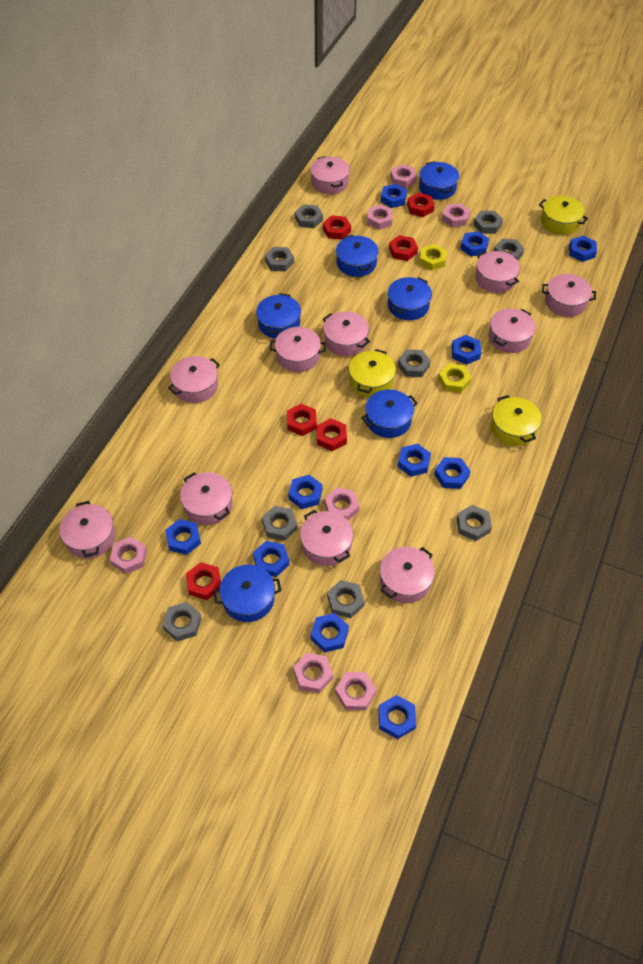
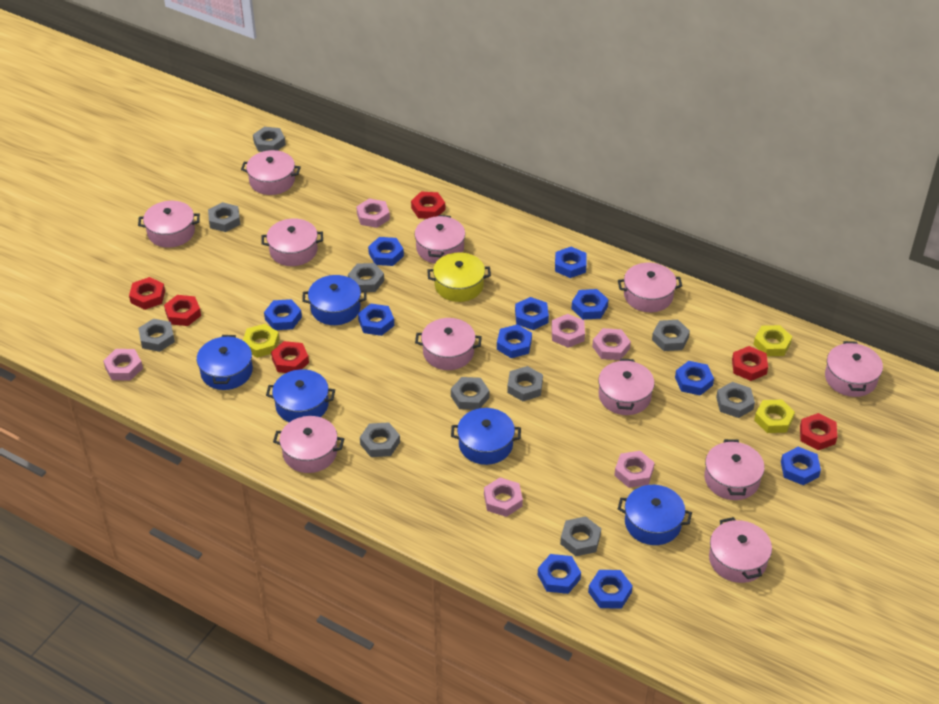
blue pot: [213,565,282,622] [256,293,301,339] [336,235,379,277] [361,389,418,438] [388,277,432,320] [419,161,459,200] = 6 -> [197,335,253,390] [266,369,335,422] [302,275,367,325] [451,408,521,465] [618,485,692,545] = 5
grey nut: [162,602,202,642] [262,506,298,541] [265,247,294,271] [295,204,323,228] [327,580,365,618] [398,349,431,377] [457,505,492,541] [473,211,503,234] [494,239,524,260] = 9 -> [138,319,175,352] [208,202,240,232] [253,127,286,152] [348,263,384,292] [360,422,400,457] [451,377,490,410] [507,366,543,401] [560,516,601,556] [652,320,690,351] [716,382,755,418] = 10
pink nut: [110,537,147,574] [293,653,333,693] [324,487,359,520] [335,672,376,710] [367,205,393,230] [390,164,417,188] [442,203,470,227] = 7 -> [103,349,143,381] [356,198,390,228] [484,478,523,517] [552,314,585,348] [592,328,631,360] [614,451,655,488] = 6
yellow nut: [419,244,447,270] [438,363,472,393] = 2 -> [243,324,279,358] [753,325,792,356] [754,400,795,433] = 3
yellow pot: [349,349,396,397] [491,395,542,446] [539,196,588,235] = 3 -> [427,252,491,302] = 1

